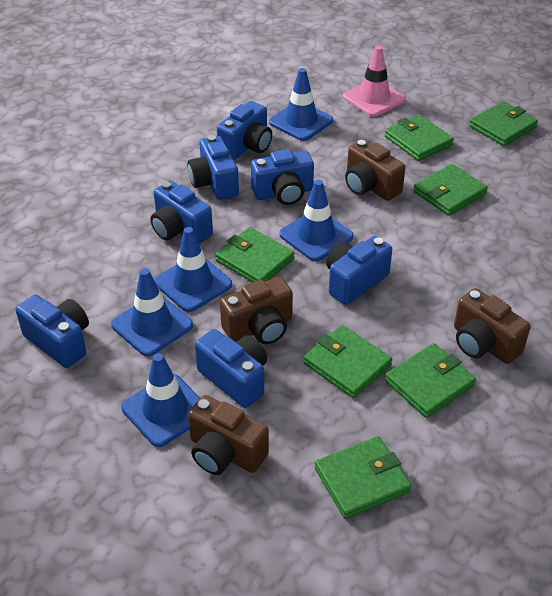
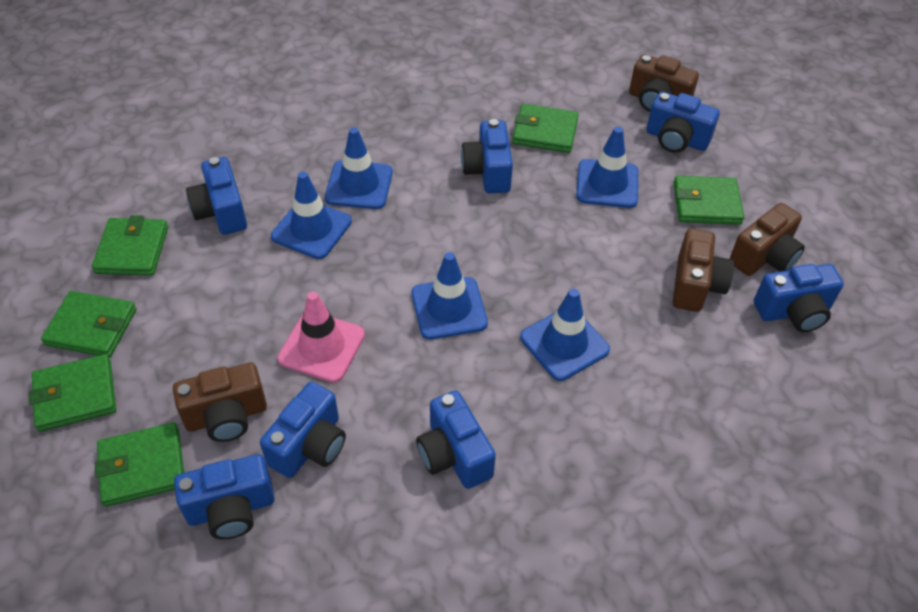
green wallet: [215,227,295,283] [303,325,392,398] [315,436,411,519] [385,114,454,161] [385,343,476,418] [413,164,488,216] [470,101,538,146] = 7 -> [29,354,116,432] [41,291,136,357] [92,215,168,276] [95,423,184,507] [512,104,579,153] [673,176,744,225] = 6

